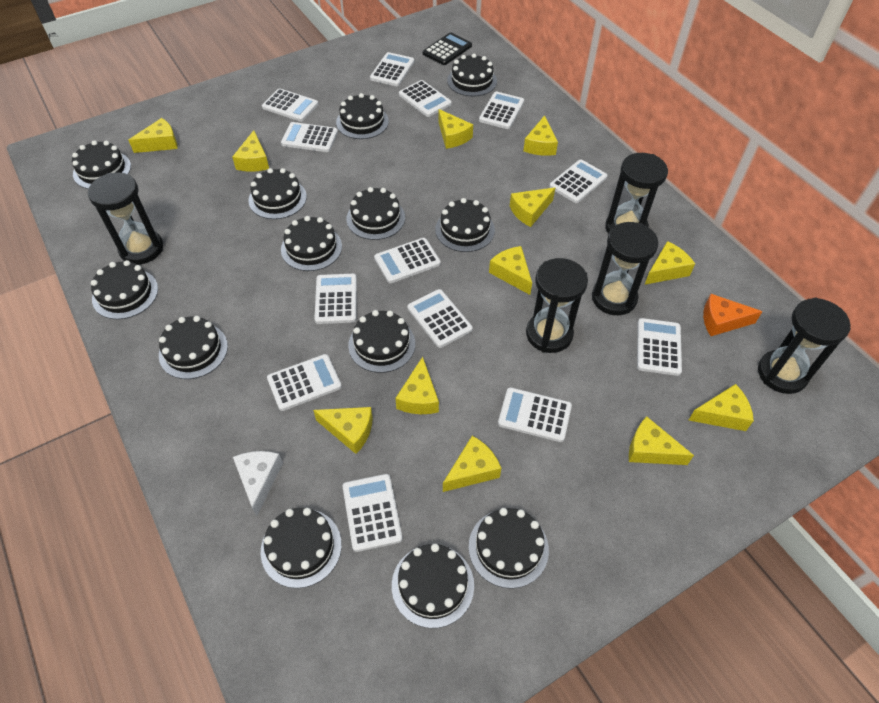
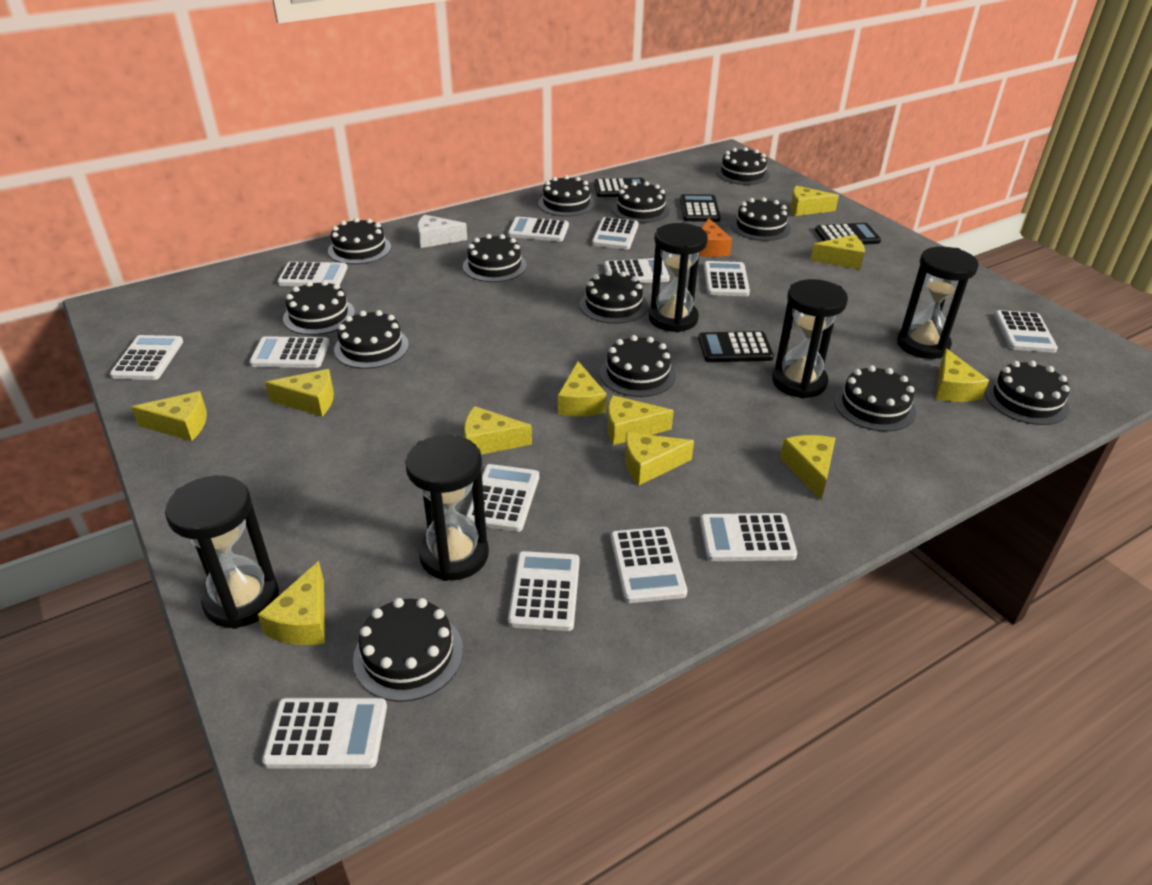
black calculator: [423,33,472,65] = 1 -> [594,178,645,197] [680,194,721,222] [698,331,774,362] [815,223,881,245] = 4
yellow cheese: [129,118,178,153] [232,130,269,172] [313,407,373,454] [395,357,439,414] [438,109,473,149] [443,436,501,492] [489,246,532,295] [510,187,555,227] [523,115,558,156] [629,417,694,465] [645,241,695,285] [689,384,754,431] = 12 -> [131,391,207,441] [257,561,325,645] [265,369,334,416] [464,406,532,455] [558,361,607,416] [607,395,674,445] [625,432,694,485] [780,435,835,500] [790,186,839,216] [810,235,865,269] [936,348,989,402] = 11

